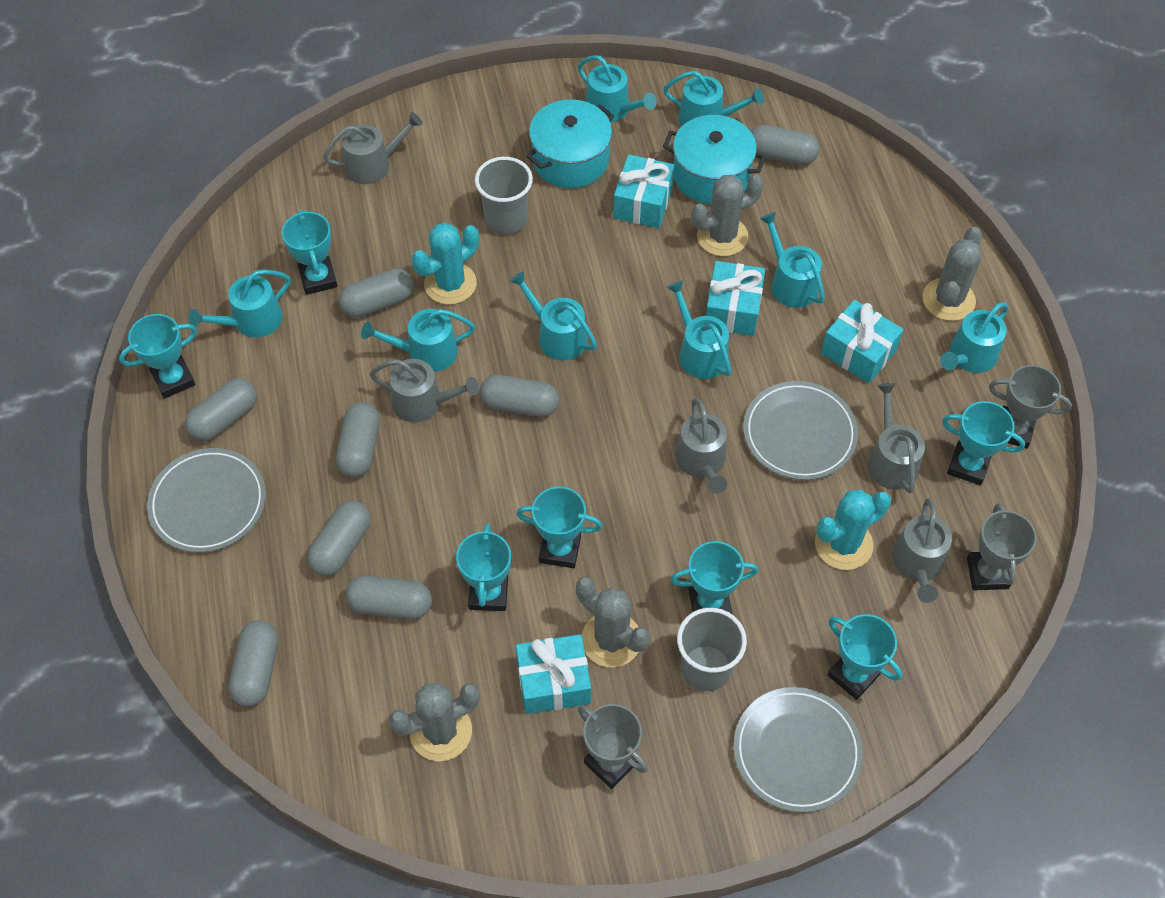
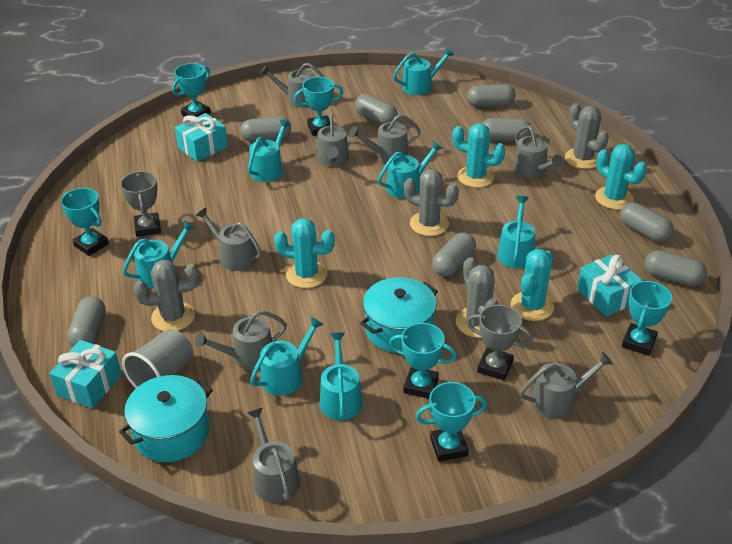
grey cup: [475,157,533,235] [677,608,747,691] = 2 -> [122,329,193,388] = 1
grey plate: [147,448,266,553] [734,687,863,813] [743,381,858,480] = 3 -> none = 0
grey trophy: [578,704,648,789] [967,503,1037,590] [989,365,1072,449] = 3 -> [120,171,161,237] [467,305,532,380] = 2
grey watering can: [323,112,423,184] [370,359,480,423] [675,398,727,494] [868,383,925,493] [892,498,952,603] = 5 -> [195,207,262,271] [195,310,287,370] [247,407,300,503] [260,63,324,107] [317,114,349,167] [349,114,420,163] [513,125,563,178] [520,352,613,419] = 8
turquoise cactus: [412,223,479,305] [815,489,891,570] = 2 -> [274,218,335,288] [452,123,505,188] [511,249,554,321] [595,144,647,210] = 4
turquoise gift: [516,634,591,714] [613,154,675,228] [706,261,765,336] [821,300,904,383] = 4 -> [49,340,122,409] [175,113,228,162] [577,254,643,316] = 3
turquoise trophy: [119,314,197,399] [282,210,337,295] [456,524,511,611] [517,487,602,568] [671,541,759,614] [828,614,902,700] [942,401,1025,486] = 7 -> [61,188,109,256] [172,63,211,117] [294,77,343,136] [389,323,457,399] [416,382,487,461] [622,281,672,356] = 6
turquoise watering can: [188,269,290,338] [361,309,475,372] [510,271,597,360] [578,55,657,123] [663,71,764,126] [666,280,732,379] [760,212,825,308] [940,302,1009,373] = 8 -> [123,221,195,288] [248,119,290,182] [250,317,324,396] [320,332,363,420] [378,141,443,198] [393,48,454,95] [497,196,535,268] = 7

